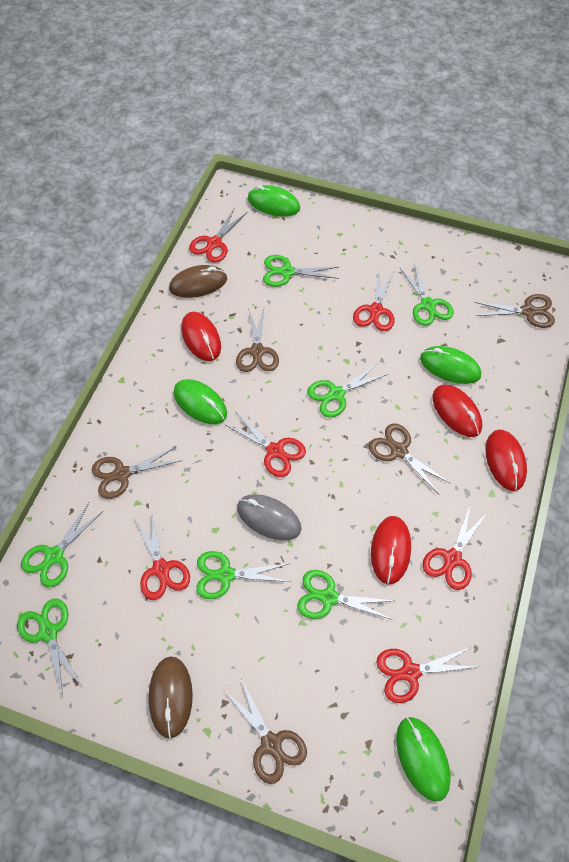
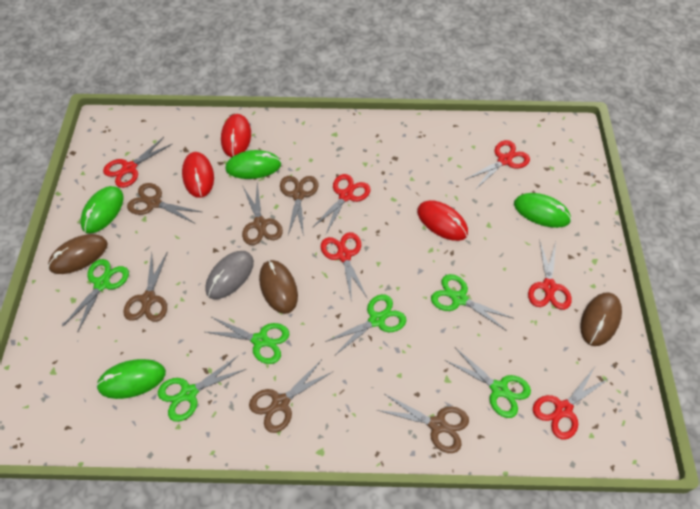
brown mouse: [149,656,193,739] [169,265,227,298] = 2 -> [48,234,108,274] [259,260,298,314] [580,292,622,346] = 3
brown scissors: [92,446,182,499] [224,678,307,784] [236,308,279,372] [369,423,451,494] [474,294,555,328] = 5 -> [123,251,168,322] [127,183,202,223] [242,183,283,245] [249,361,332,433] [280,176,318,236] [377,393,469,453] = 6
green scissors: [17,598,82,697] [21,503,103,587] [196,551,290,599] [263,255,339,287] [297,570,394,620] [307,362,388,417] [400,263,454,326] = 7 -> [63,259,129,333] [158,356,246,422] [206,316,289,364] [325,294,406,356] [431,274,513,331] [445,347,531,418] = 6
red mouse: [181,312,221,361] [371,516,411,584] [433,385,482,437] [485,430,527,491] = 4 -> [182,152,214,198] [221,114,251,157] [417,200,468,241] = 3

